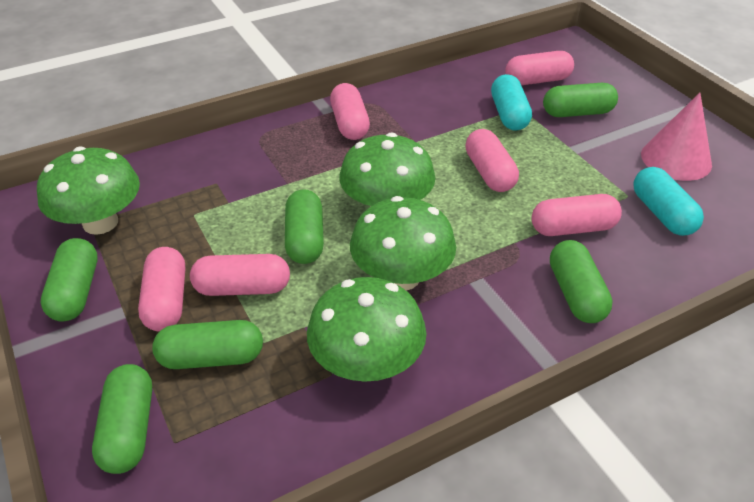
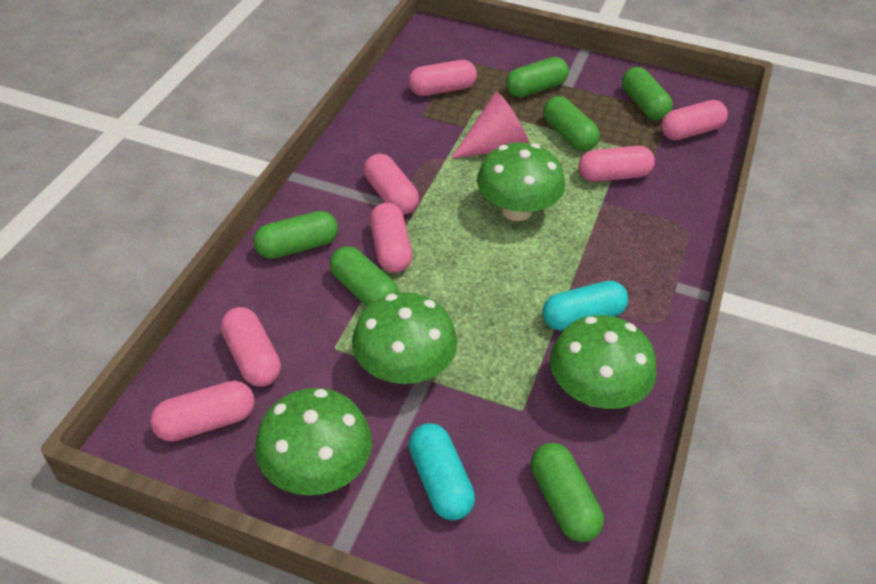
pink capsule: [138,247,185,331] [190,254,290,296] [330,83,370,140] [465,129,519,192] [505,51,574,85] [531,194,622,236] = 6 -> [150,381,255,442] [221,307,281,387] [364,154,419,215] [370,203,412,273] [408,60,477,96] [578,146,655,182] [661,100,728,140] = 7

